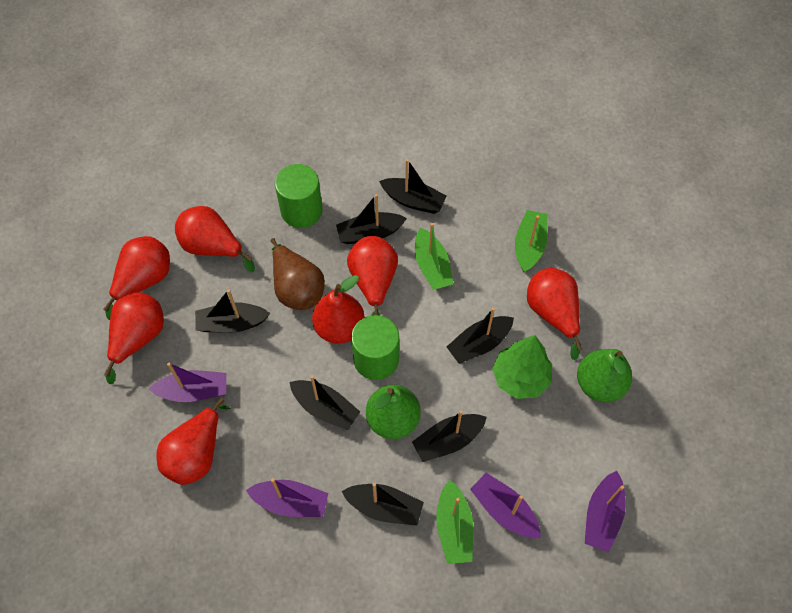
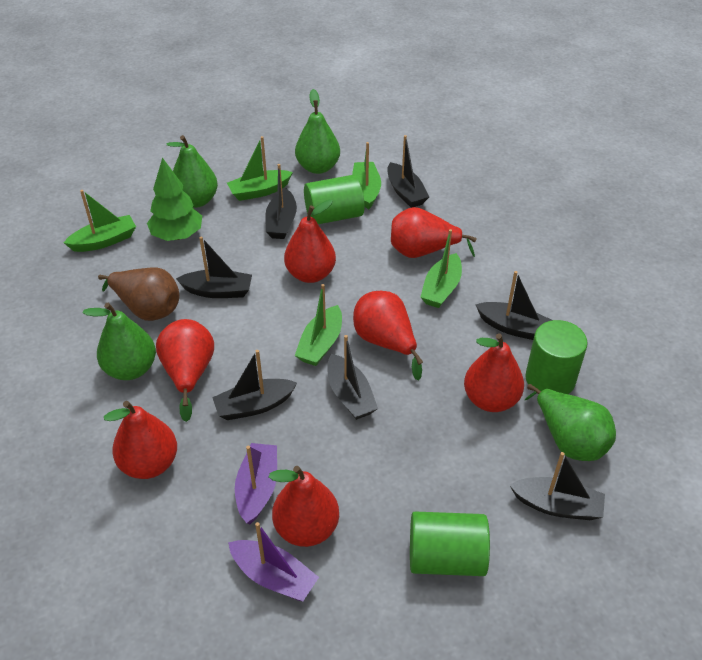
green boat: [415,223,453,290] [436,480,474,564] [515,210,548,272] = 3 -> [64,190,136,252] [227,136,293,201] [295,284,342,366] [352,142,381,210] [420,229,462,308] = 5
green cylinder: [275,164,323,228] [351,315,399,380] = 2 -> [304,175,365,224] [410,511,490,576] [525,320,588,394] = 3
green pear: [366,384,421,439] [577,349,632,402] = 2 -> [82,303,156,380] [167,135,218,208] [295,89,340,174] [525,384,616,461] = 4
purple boat: [149,363,226,402] [246,478,329,517] [470,473,541,538] [585,471,626,552] = 4 -> [228,522,319,601] [235,443,277,524] = 2

